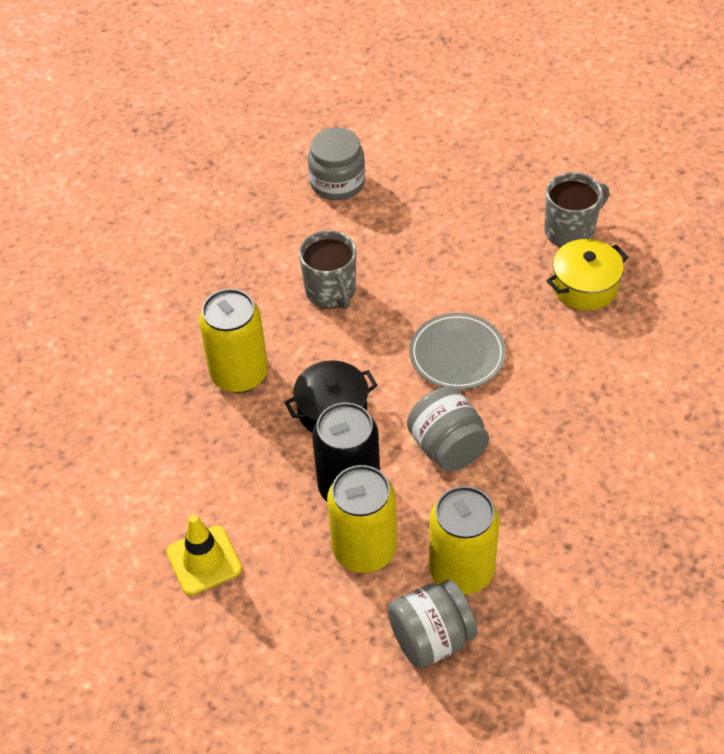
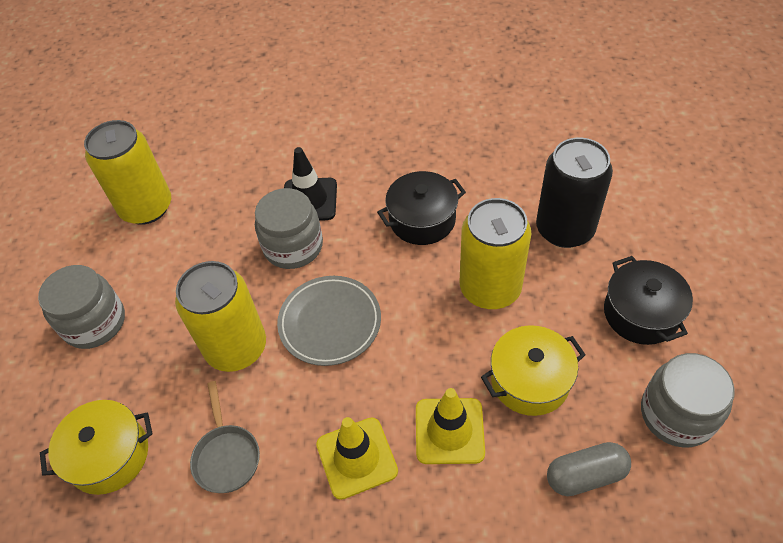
black pot: [284,360,378,432] = 1 -> [377,171,466,245] [604,256,693,345] = 2
black traffic cone: none = 0 -> [284,147,337,221] = 1
grey capsule: none = 0 -> [547,442,631,496] = 1
grey mug: [299,230,356,309] [544,172,609,247] = 2 -> none = 0
grey pan: none = 0 -> [190,381,260,493] = 1
yellow pot: [546,239,628,311] = 1 -> [40,400,153,495] [481,325,586,416] = 2
yellow traffic cone: [166,515,242,596] = 1 -> [316,417,398,500] [416,388,485,464] = 2

